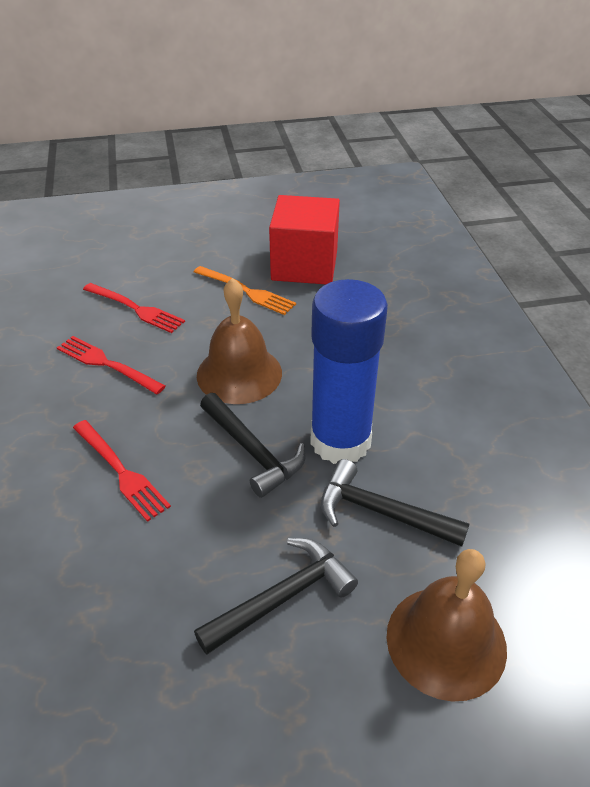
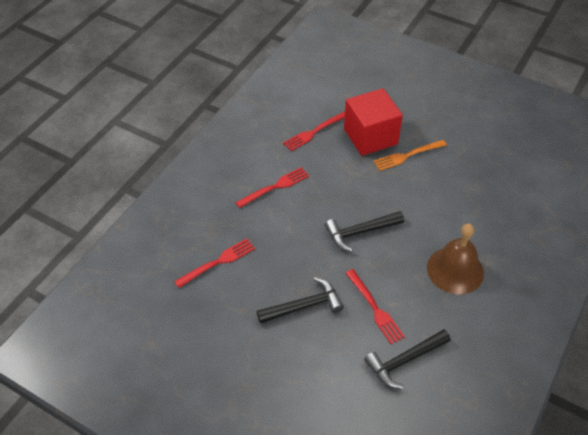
blue glue stick: [310,279,388,464] = 1 -> none = 0
brown bell: [197,278,282,404] [386,549,507,702] = 2 -> [427,224,484,295] = 1
red fork: [57,336,166,394] [73,420,171,522] [83,283,185,333] = 3 -> [174,238,255,288] [235,167,309,208] [283,111,345,151] [346,269,405,344] = 4

